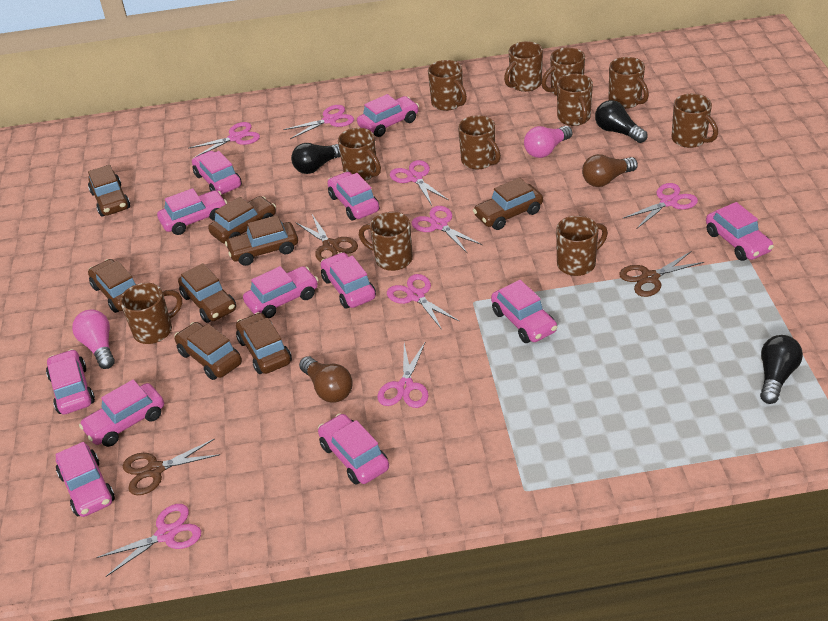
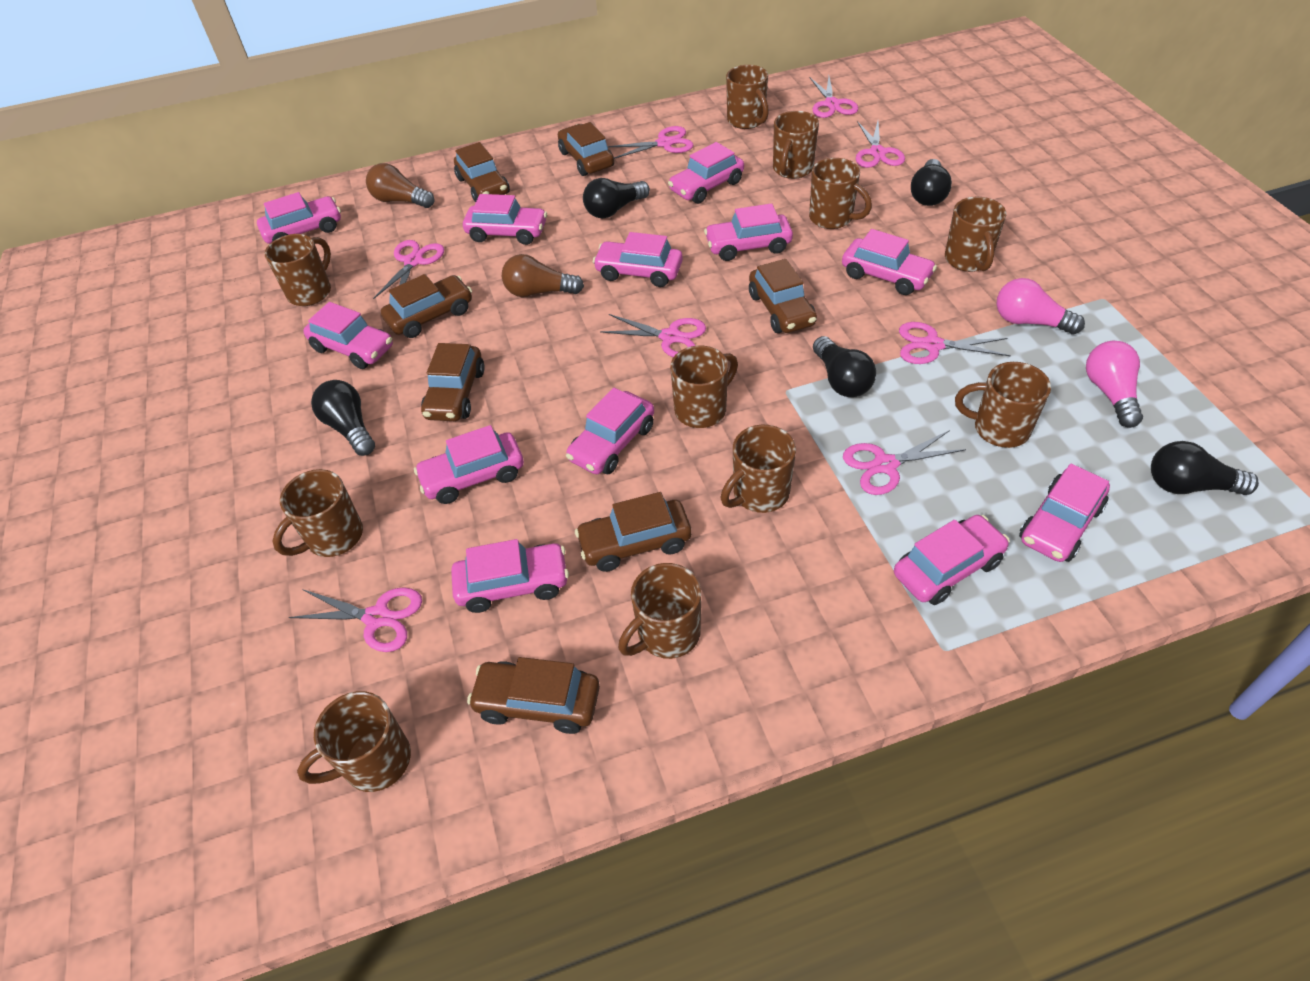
black light bulb: [291,143,341,174] [595,100,647,143] [760,335,803,404] = 3 -> [311,380,375,456] [583,178,650,219] [813,336,876,397] [911,159,952,206] [1151,441,1259,495] = 5
brown car: [88,165,130,217] [88,259,136,313] [174,322,242,380] [178,263,236,323] [208,196,276,243] [225,215,298,266] [236,312,292,374] [473,177,543,230] = 8 -> [381,274,472,338] [421,343,485,421] [454,142,510,202] [467,657,600,734] [558,122,614,176] [575,492,692,572] [749,259,817,333] = 7
brown scissors: [123,439,220,495] [295,215,358,262] [619,252,704,297] = 3 -> none = 0

